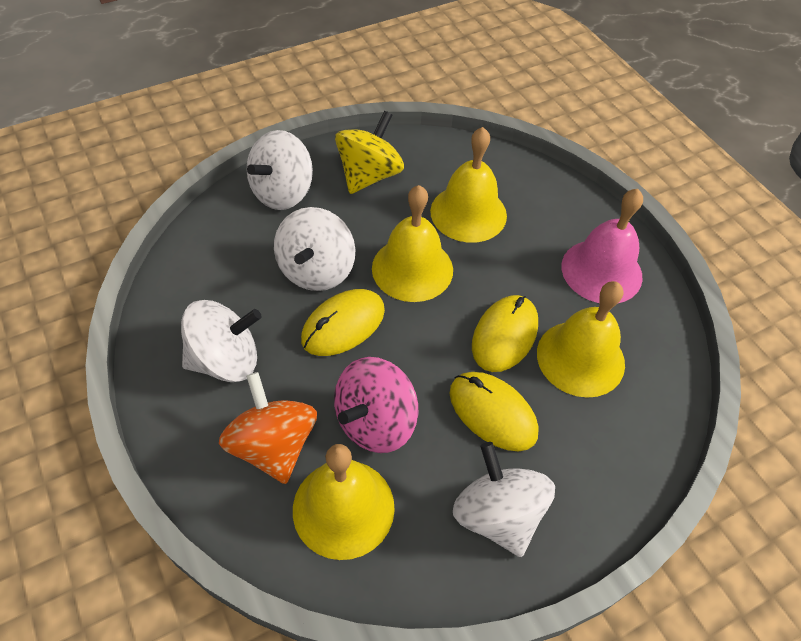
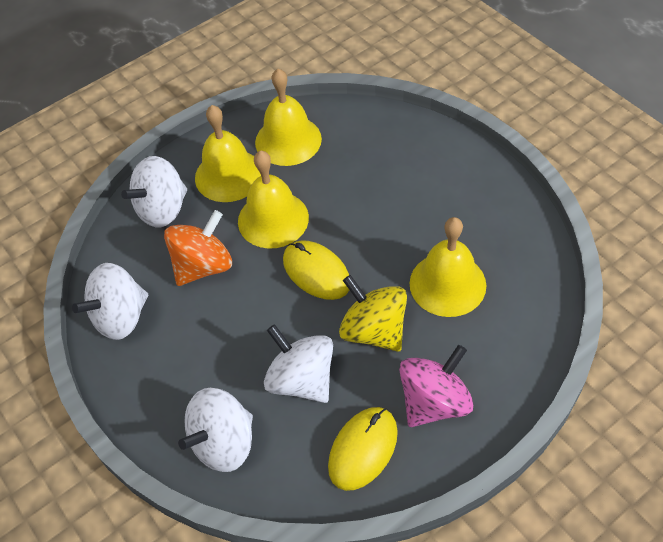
pink bell: [561,189,643,303] = 1 -> none = 0
yellow mouse: [301,289,385,356] [449,372,538,451] [472,295,538,372] = 3 -> [283,240,349,300] [328,407,398,491] = 2

